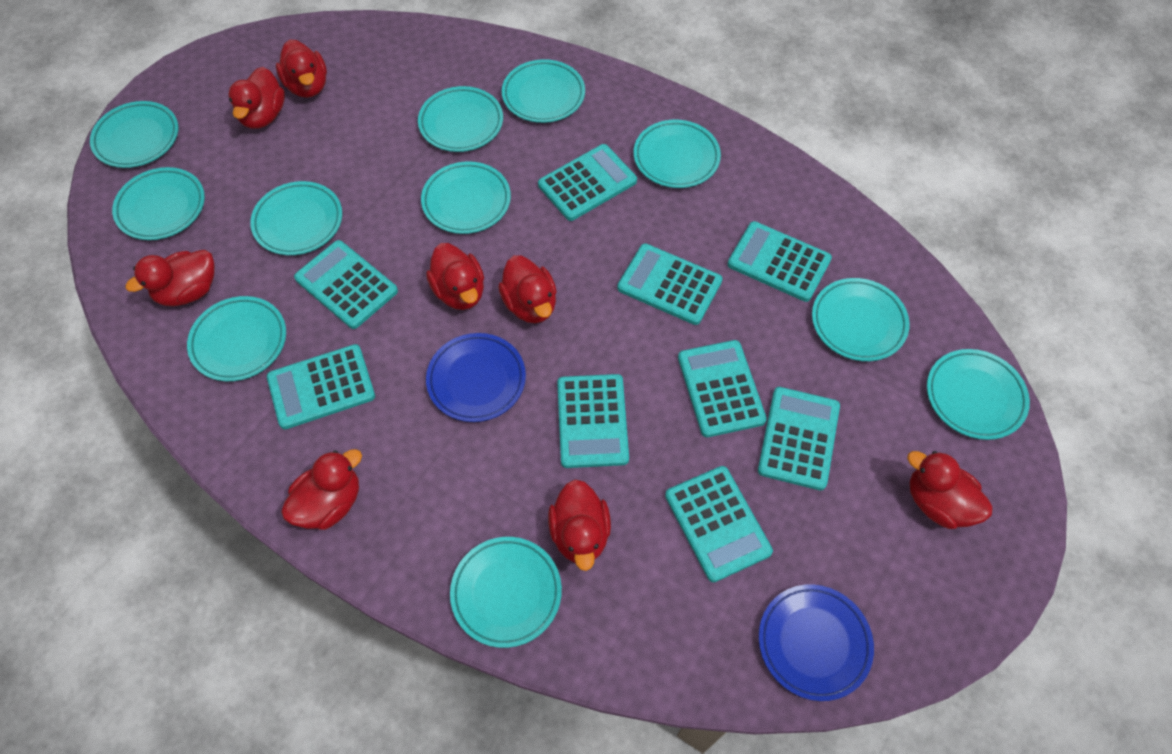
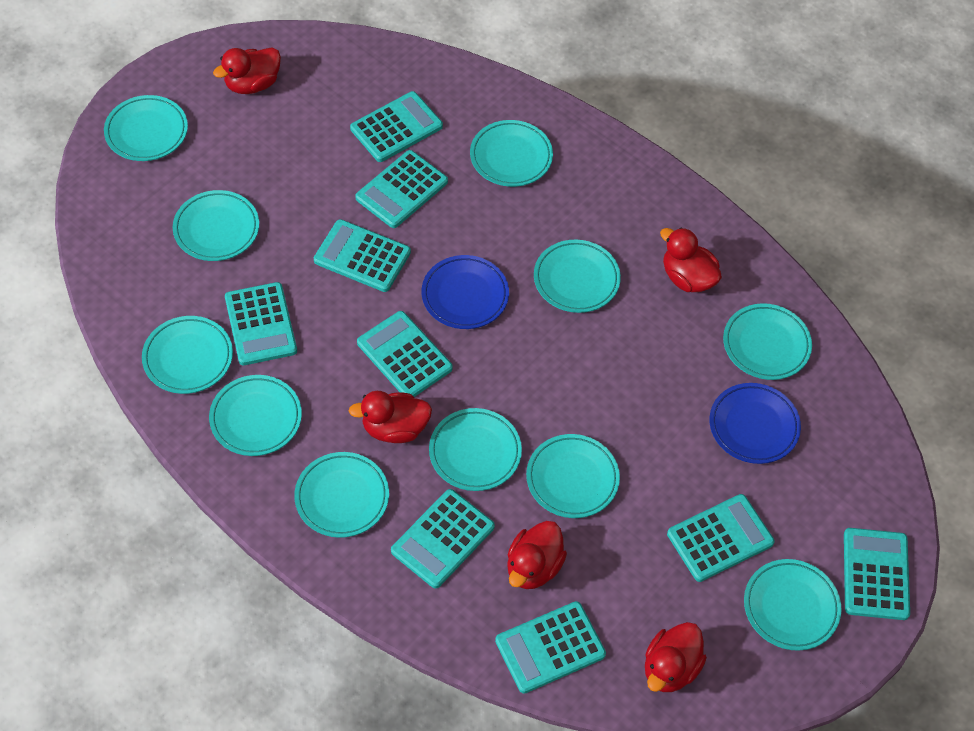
red duck: [125,250,215,306] [228,67,285,129] [276,39,327,98] [281,449,362,530] [426,243,484,310] [498,255,557,323] [548,479,611,571] [907,451,993,529] = 8 -> [213,47,281,94] [349,391,432,443] [507,521,567,589] [645,622,707,692] [660,228,722,292] = 5

